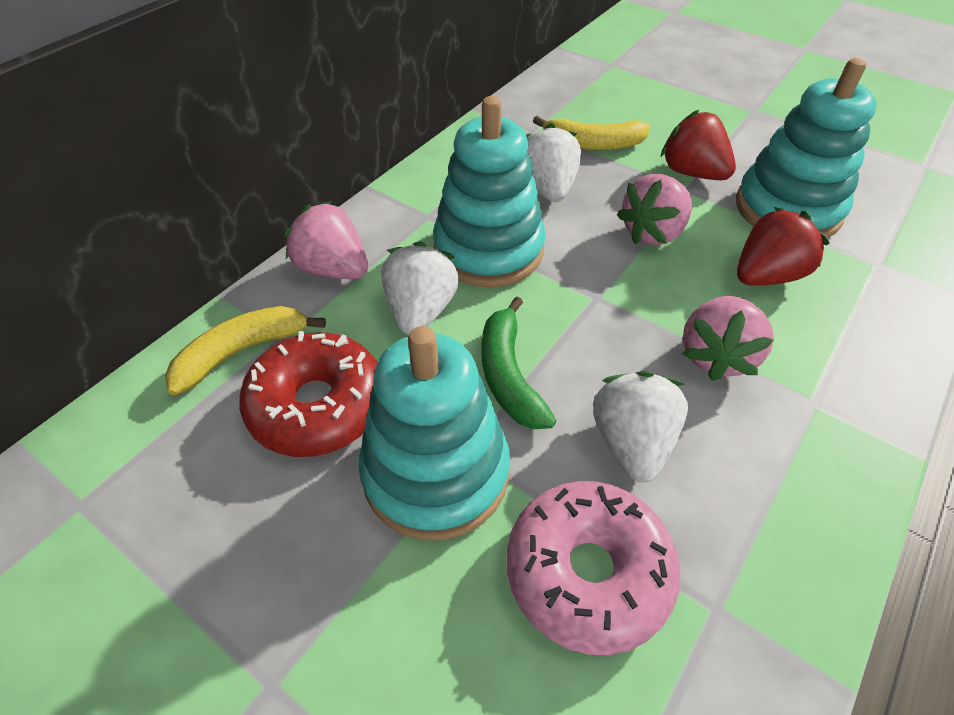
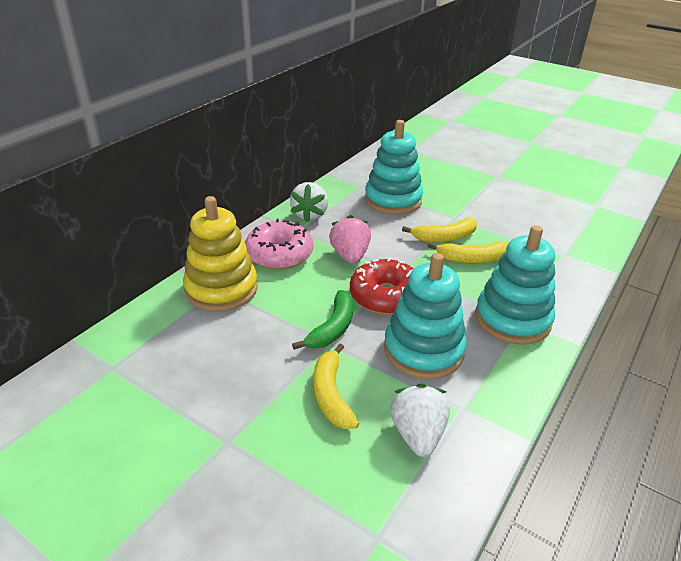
pink strawberry: [284,201,368,279] [617,174,692,245] [682,296,774,381] = 3 -> [329,215,371,264] = 1
red strawberry: [661,109,736,180] [737,207,830,286] = 2 -> none = 0
white strawberry: [381,241,459,335] [526,123,581,202] [593,371,688,482] = 3 -> [290,182,328,222] [390,384,450,457] = 2
yellow banana: [165,306,326,395] [533,116,650,150] = 2 -> [314,343,359,429] [402,218,477,242] [428,241,509,263] = 3
yellow stacking toy: none = 0 -> [183,196,258,312] = 1

